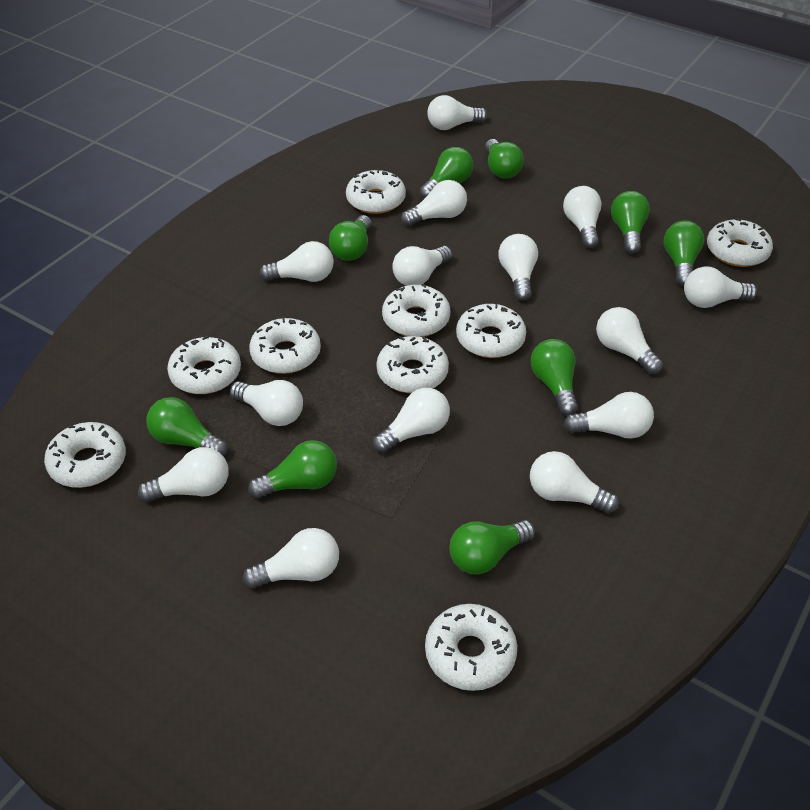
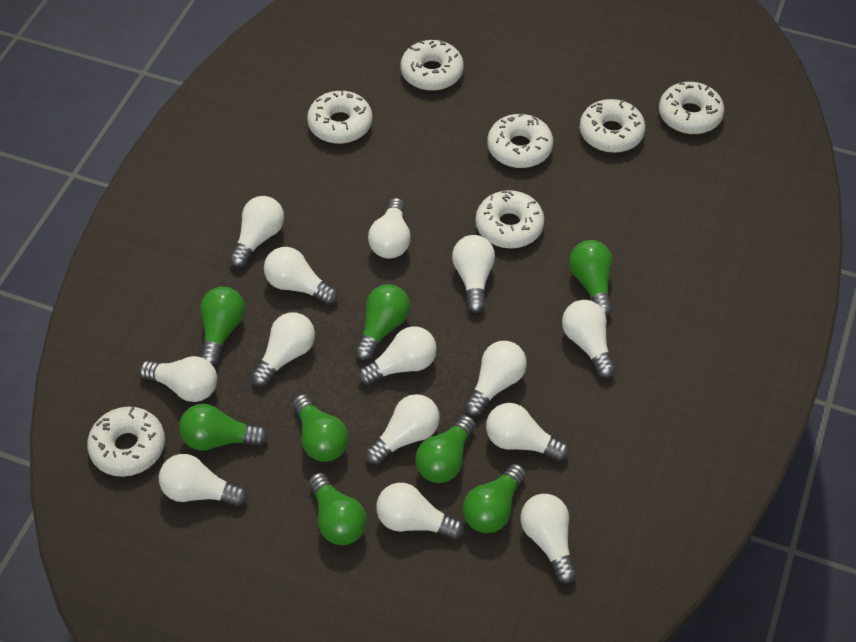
green light bulb: [146,397,227,456] [248,440,337,499] [329,215,372,261] [420,147,473,198] [449,520,535,575] [485,139,524,179] [531,339,578,416] [611,191,650,254] [664,221,704,286] = 9 -> [179,404,268,451] [200,287,245,366] [293,394,349,462] [309,473,367,545] [355,284,410,360] [415,415,476,483] [463,464,526,533] [569,240,612,317] = 8
white donut: [44,422,126,488] [167,336,241,394] [249,318,321,374] [346,169,406,214] [377,336,449,393] [382,284,450,337] [425,604,517,691] [456,304,526,358] [707,218,773,267] = 9 -> [87,407,165,477] [307,90,372,144] [400,40,464,91] [476,190,544,249] [487,113,553,168] [580,99,645,153] [659,82,724,134] = 7

